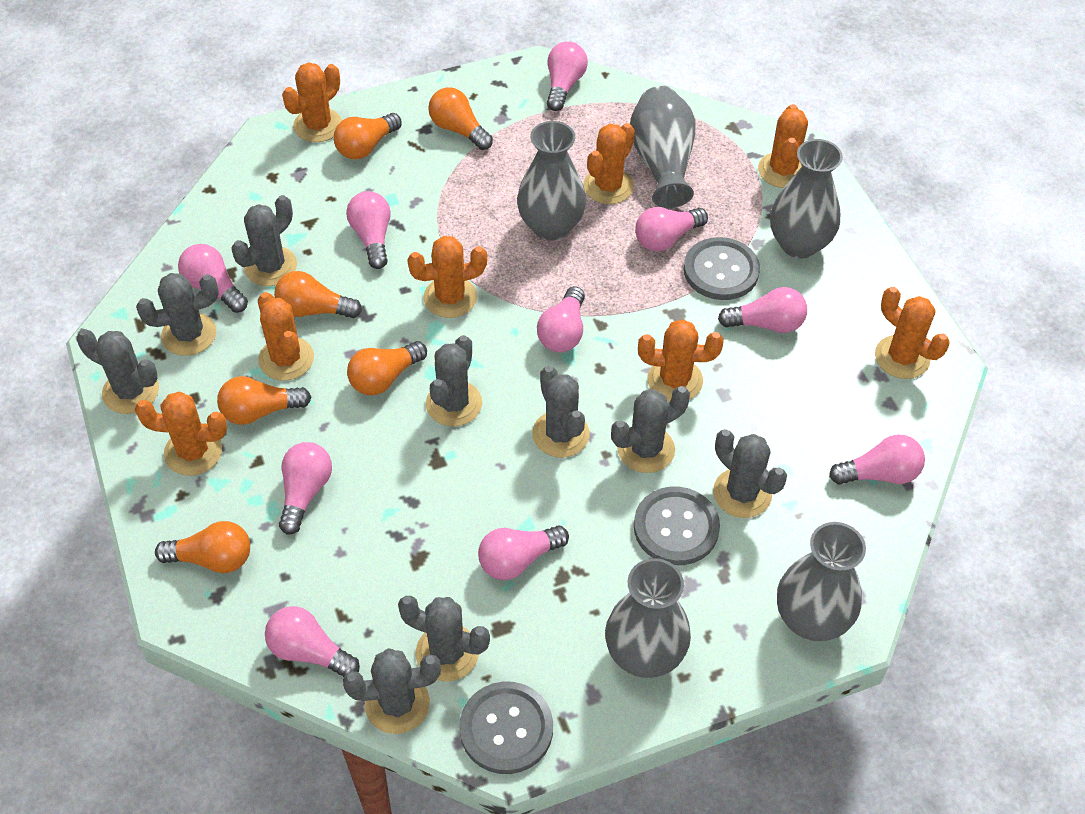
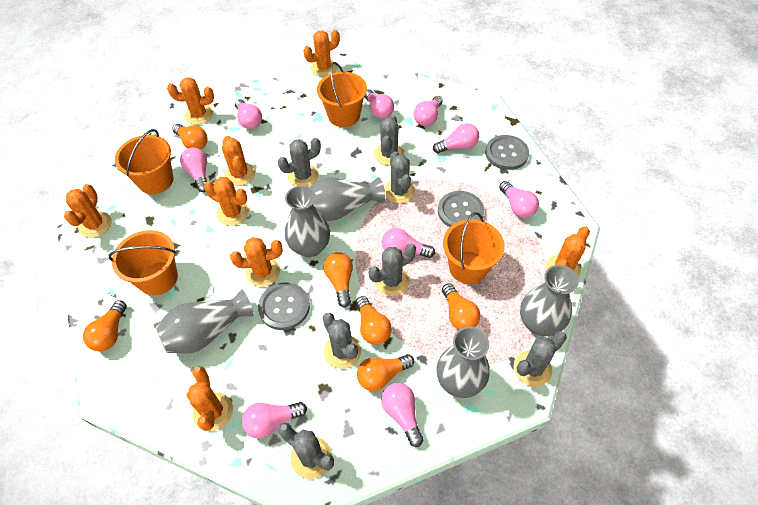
grey cactus: [77,329,159,414] [136,273,219,356] [231,195,297,286] [343,648,441,734] [398,596,490,682] [426,335,482,426] [532,366,590,457] [611,386,690,473] [713,429,787,518] = 9 -> [278,138,321,187] [278,422,334,479] [323,313,361,369] [368,244,416,296] [374,115,404,165] [385,151,415,203] [514,331,567,387] = 7
orange bucket: none = 0 -> [109,230,178,295] [115,129,174,194] [317,62,367,127] [443,212,505,284] = 4
pink light bulb: [178,244,248,313] [265,606,360,677] [279,442,332,535] [346,191,391,269] [478,526,569,580] [537,286,585,352] [547,42,588,111] [635,207,708,251] [718,287,807,333] [829,435,925,485] = 10 -> [180,148,207,192] [235,99,262,129] [242,402,307,439] [364,89,394,119] [381,383,423,447] [382,228,435,258] [414,96,443,126] [433,123,479,153] [499,181,539,218] = 9

